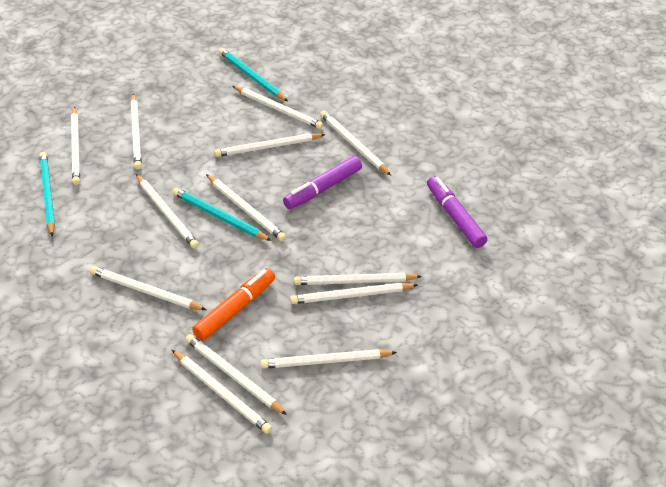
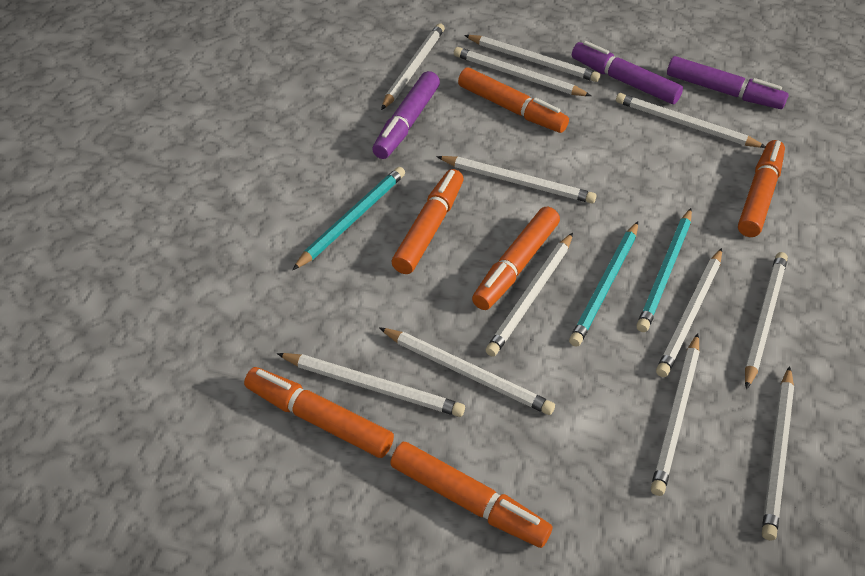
orange marker: [192,268,275,341] = 1 -> [244,367,394,458] [390,442,553,548] [392,169,464,274] [458,67,569,133] [472,207,560,310] [738,140,785,237] = 6
purple marker: [283,156,362,209] [427,176,488,248] = 2 -> [372,71,440,159] [572,41,683,104] [667,56,789,109] = 3
white pencil: [71,106,80,185] [90,266,206,310] [130,93,142,169] [136,174,199,249] [172,350,272,434] [185,334,287,415] [206,174,286,241] [214,133,325,157] [232,86,323,129] [260,349,397,369] [290,283,417,304] [294,273,422,285] [320,111,391,175] = 13 -> [277,353,465,417] [379,327,555,415] [381,23,445,110] [436,156,597,204] [454,47,591,96] [464,35,600,82] [486,233,573,357] [616,93,766,148] [651,333,700,496] [656,248,722,377] [745,252,788,390] [762,366,794,541] = 12

